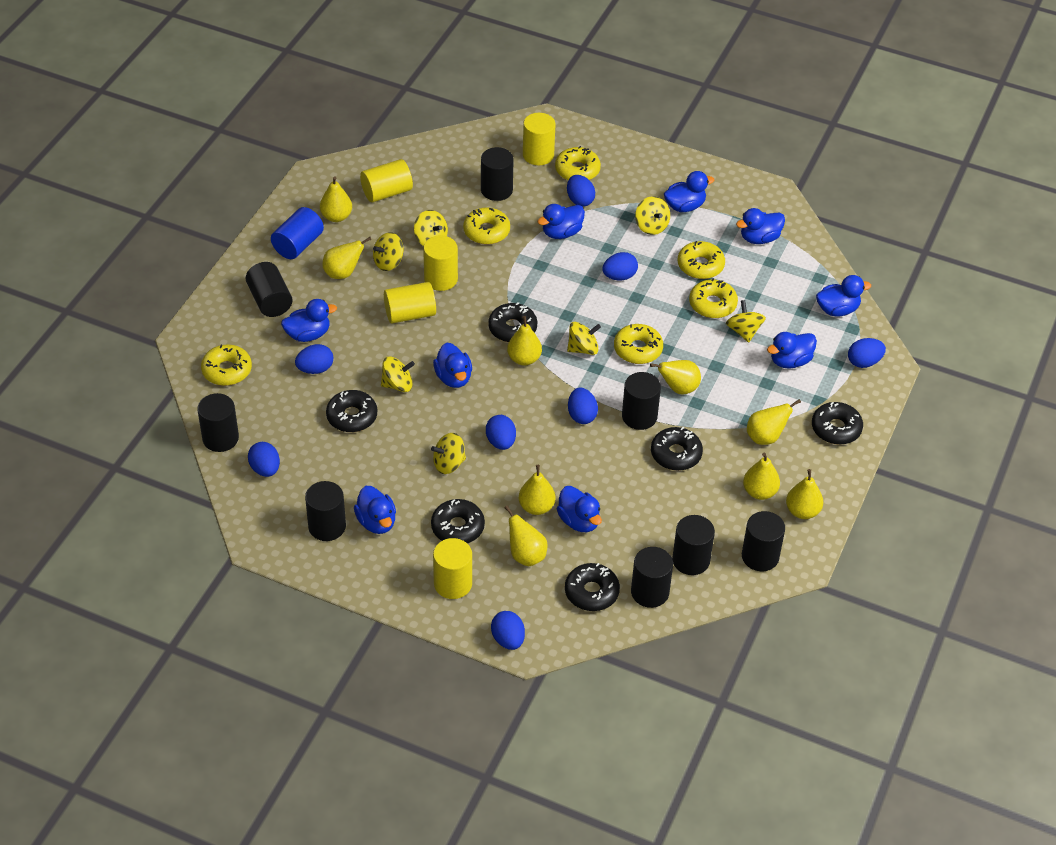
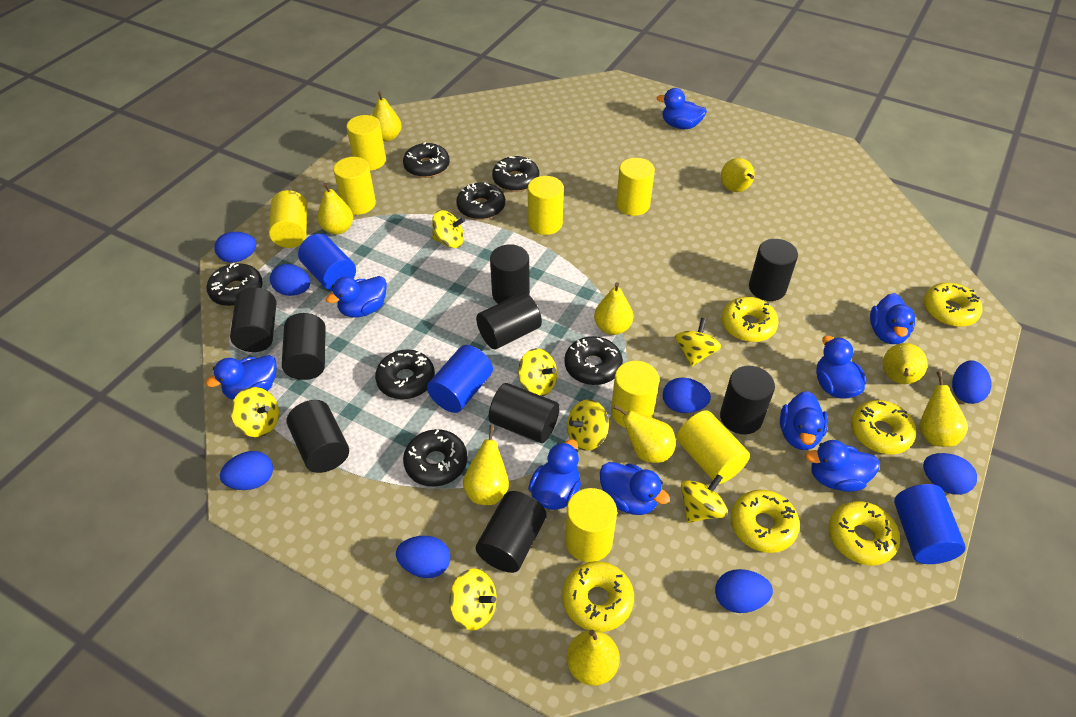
black cylinder: [197,393,239,452] [246,262,293,317] [305,481,346,541] [481,147,514,201] [622,372,661,430] [631,547,673,608] [672,515,715,575] [742,511,785,571] = 8 -> [230,287,276,352] [282,313,326,380] [287,400,349,473] [476,292,542,350] [476,491,547,573] [489,383,559,443] [490,244,530,304] [720,366,775,434] [749,239,798,301] = 9
black donut: [326,390,377,432] [431,499,485,543] [488,302,537,342] [565,563,620,611] [651,427,703,471] [812,402,863,445] = 6 -> [206,263,263,306] [375,350,435,399] [403,142,450,178] [403,429,467,487] [456,182,505,220] [492,156,539,192] [564,336,623,385] = 7
blue cylinder: [271,207,324,259] = 1 -> [298,234,356,291] [427,345,493,413] [894,484,966,564] = 3
yellow cylinder: [360,159,413,202] [384,282,436,324] [423,235,458,291] [433,538,472,599] [523,113,556,165] = 5 -> [269,190,308,248] [333,157,376,215] [346,115,386,171] [528,176,564,235] [565,488,617,562] [611,361,659,428] [616,158,655,216] [676,410,750,484] = 8

